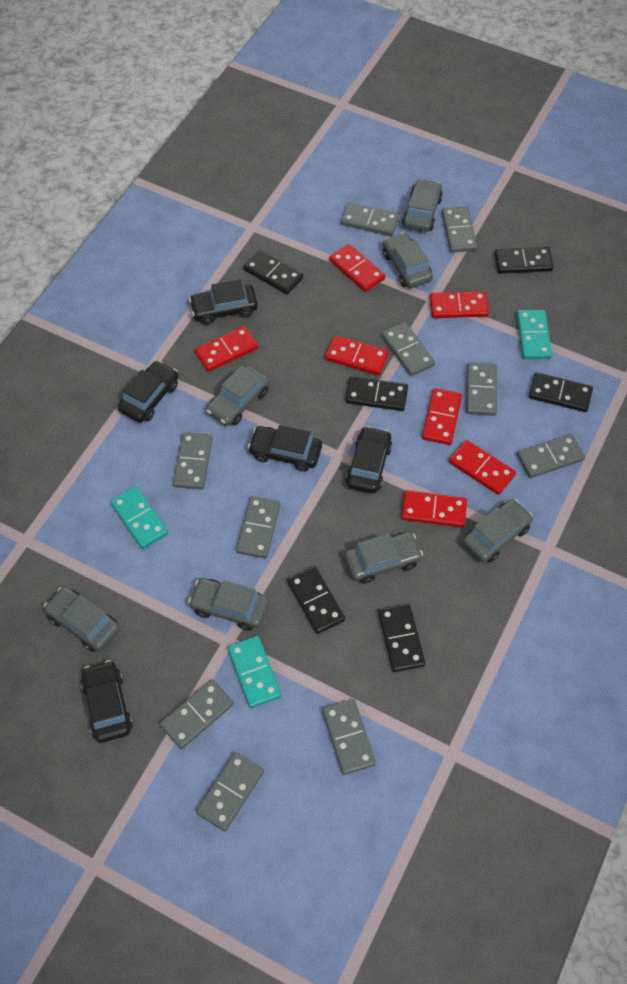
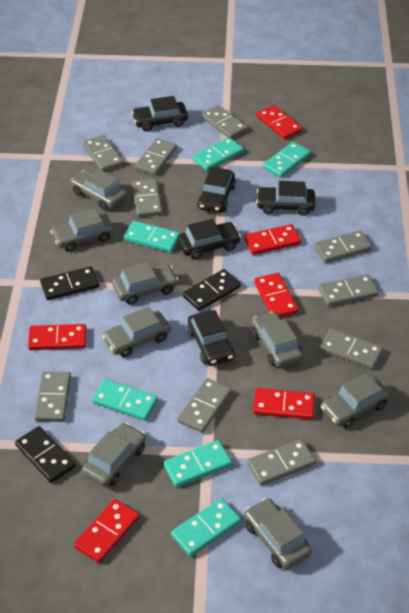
black domino: [244,250,303,295] [287,566,345,634] [345,376,408,411] [378,604,426,672] [494,247,553,274] [529,372,593,412] = 6 -> [15,426,75,483] [40,266,99,300] [183,269,241,311] = 3
grey car: [43,586,120,652] [188,578,269,631] [206,366,270,426] [344,532,423,584] [383,233,433,288] [402,179,443,232] [463,499,533,563] = 7 -> [50,208,114,252] [71,169,127,210] [82,423,146,487] [102,307,171,357] [112,262,178,305] [244,498,311,569] [252,311,303,368] [321,373,390,428] = 8
red domino: [195,326,258,372] [325,335,389,376] [329,244,385,292] [401,490,467,528] [422,388,462,445] [430,291,489,318] [449,440,516,495] = 7 -> [28,324,87,350] [74,499,139,563] [244,224,301,255] [253,388,315,420] [254,273,299,318] [257,105,302,139] = 6
turquoise domino: [110,486,169,549] [228,636,281,708] [517,310,552,359] = 3 -> [92,379,158,421] [124,221,180,253] [163,440,232,487] [171,498,241,557] [192,137,244,171] [263,142,311,178] = 6

